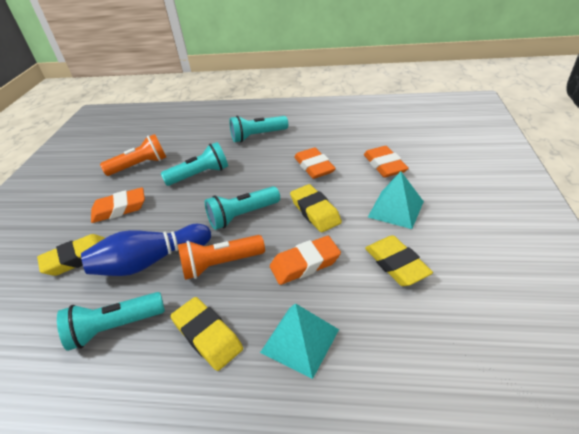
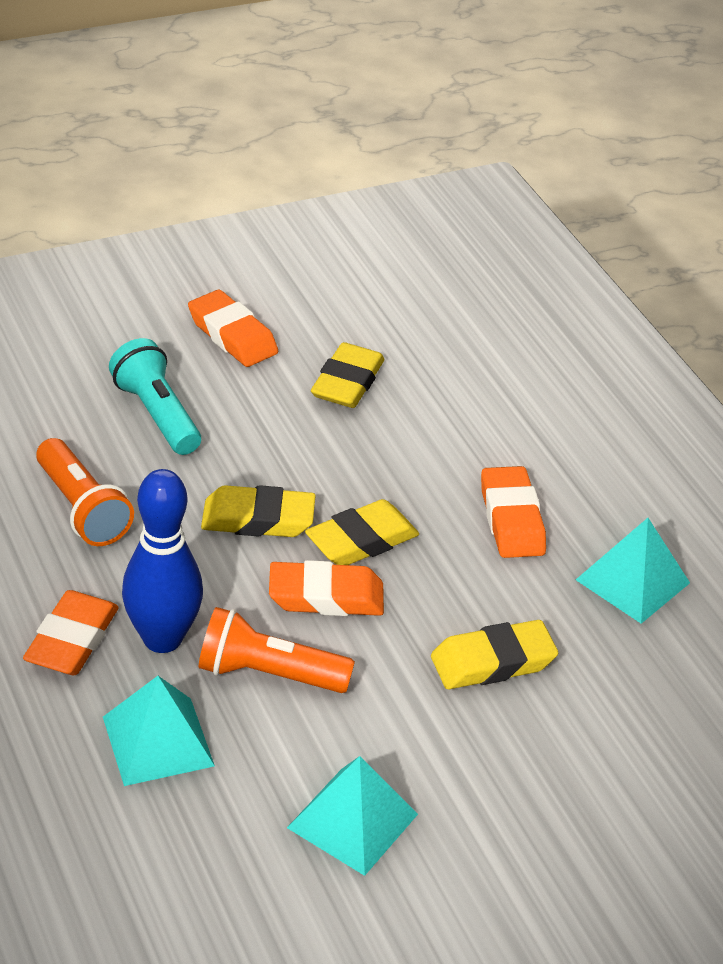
turquoise flashlight: [57,292,165,351] [161,142,228,186] [205,186,280,230] [229,116,288,142] = 4 -> [109,338,201,455] = 1
turquoise pyramid: [260,303,339,379] [368,171,424,229] = 2 -> [103,676,215,786] [287,756,418,876] [576,518,690,624] = 3

